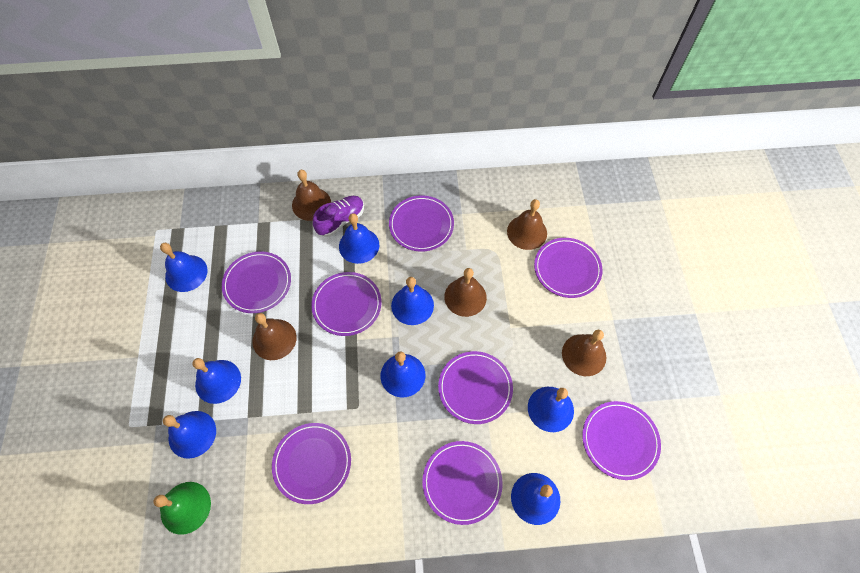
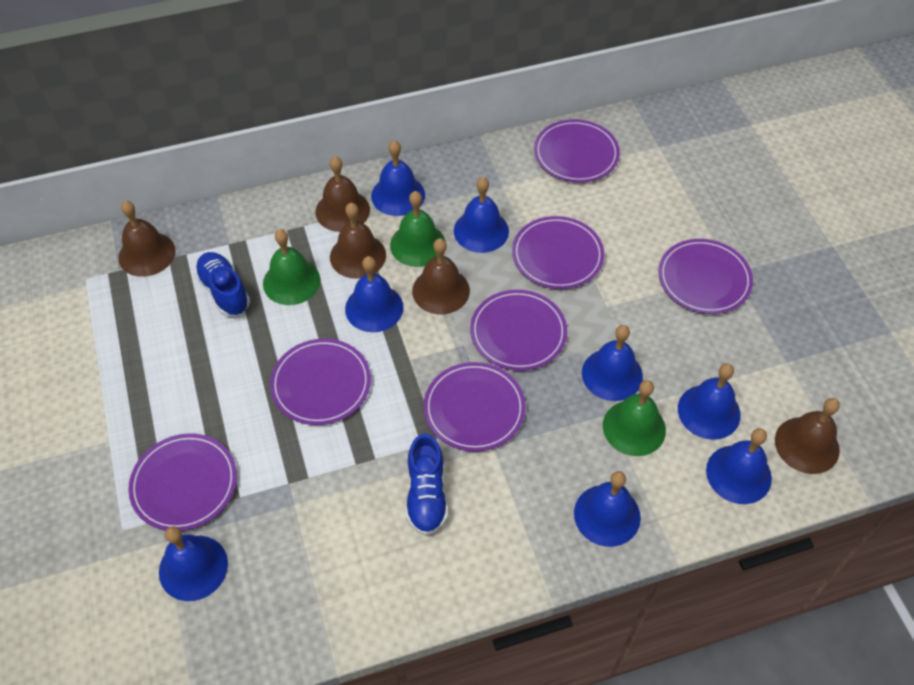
blue shoe: none = 0 -> [194,252,250,316] [406,434,448,536] = 2
green bell: [154,482,211,535] = 1 -> [263,229,320,305] [390,191,446,267] [603,380,666,456] = 3
purple plate: [222,251,291,313] [272,423,351,504] [311,272,381,336] [389,195,454,252] [422,441,503,525] [438,351,513,424] [534,238,603,298] [582,401,661,480] = 8 -> [128,433,237,531] [270,339,371,425] [424,362,526,452] [470,290,567,371] [512,216,604,289] [534,119,620,183] [658,239,753,314] = 7
purple shoe: [313,196,364,237] = 1 -> none = 0

